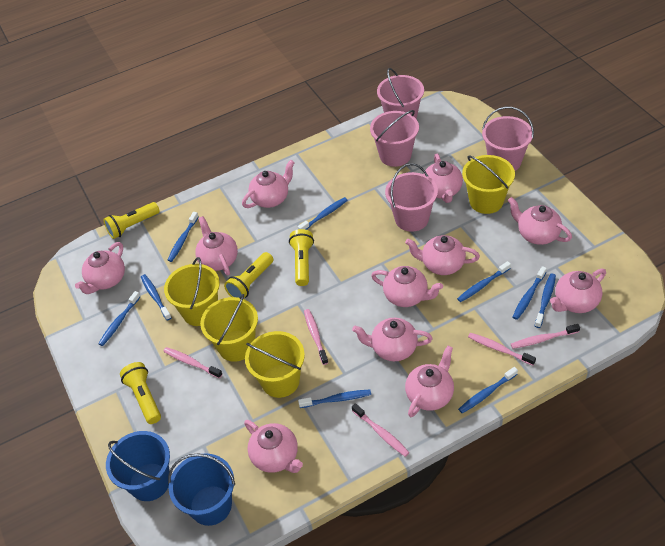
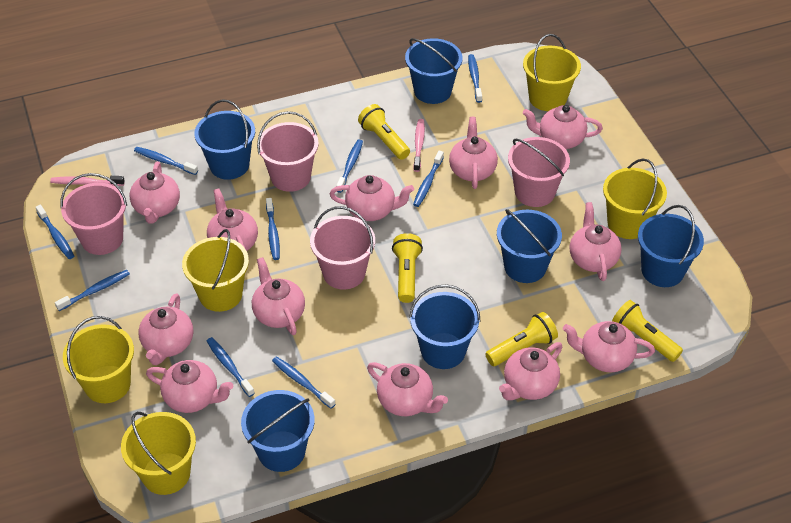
blue bucket: [106,431,170,501] [168,453,235,526] = 2 -> [194,99,255,180] [241,390,315,472] [405,38,462,104] [409,284,480,369] [497,209,562,283] [638,205,704,287] = 6
pink teapot: [75,242,125,294] [195,216,238,275] [242,160,295,208] [244,420,303,473] [352,318,433,361] [371,266,443,307] [405,235,480,275] [405,346,454,417] [424,154,463,203] [508,197,572,245] [550,269,606,313] = 11 -> [130,162,180,224] [138,293,193,365] [146,360,233,413] [207,188,258,251] [252,257,305,335] [330,175,414,221] [367,362,448,416] [449,117,498,189] [499,342,562,400] [523,105,603,149] [563,321,655,372] [569,202,622,281] = 12
pink toothbrush: [163,347,222,379] [304,309,328,365] [352,403,409,457] [468,333,536,366] [511,324,580,349] = 5 -> [50,176,125,186] [413,119,425,172] = 2
yellow bucket: [164,257,220,326] [200,294,258,362] [245,331,305,398] [462,155,515,214] = 4 -> [63,316,134,403] [121,412,196,495] [182,229,249,312] [523,34,581,111] [603,159,667,239] = 5

